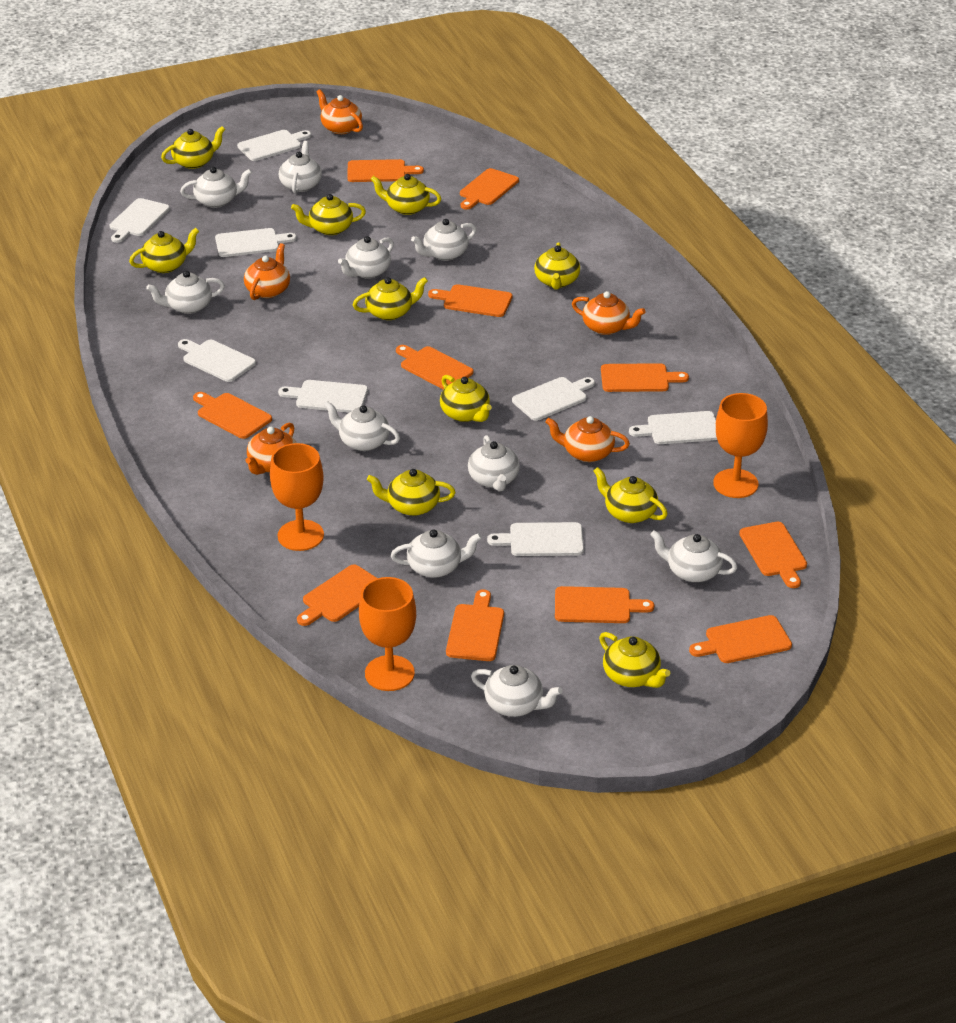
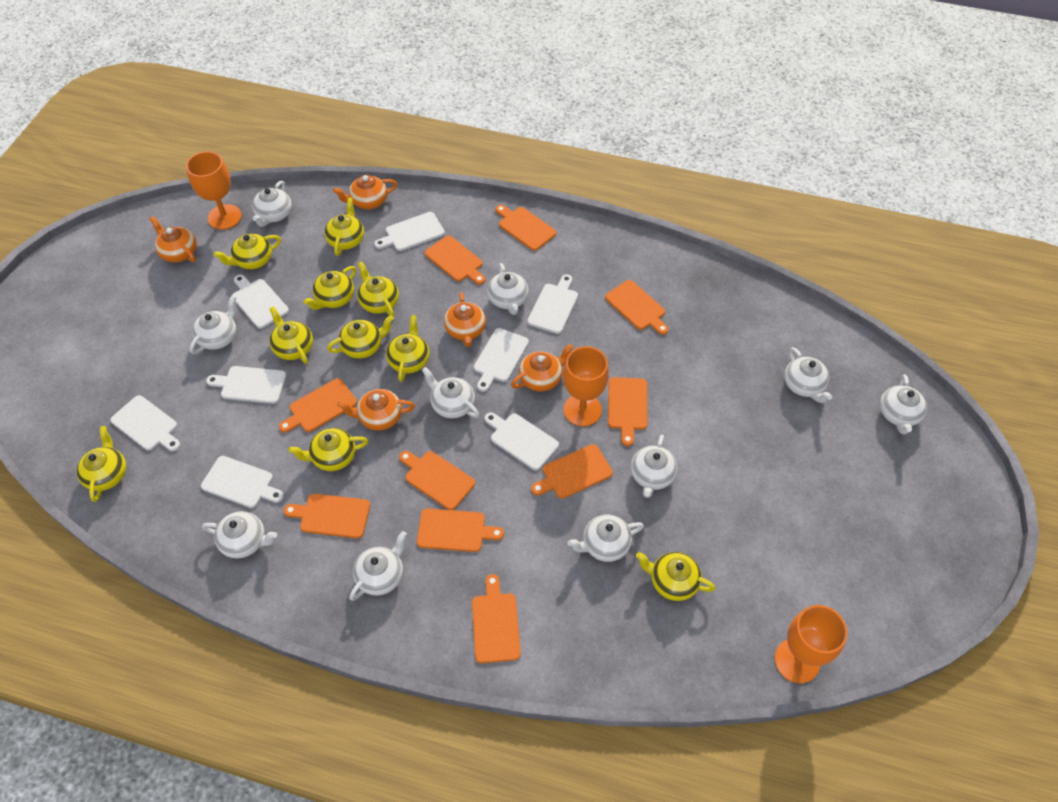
orange cutting board: [193,392,272,439] [297,565,377,626] [347,159,424,182] [396,345,473,390] [428,284,512,317] [446,590,504,661] [460,168,519,210] [555,586,654,623] [601,363,689,392] [689,615,792,663] [739,522,807,588] = 11 -> [279,378,357,433] [284,494,370,539] [399,451,475,510] [417,508,504,552] [425,236,485,285] [472,574,521,663] [495,205,556,251] [531,444,613,499] [605,280,669,335] [608,377,648,446] = 10

